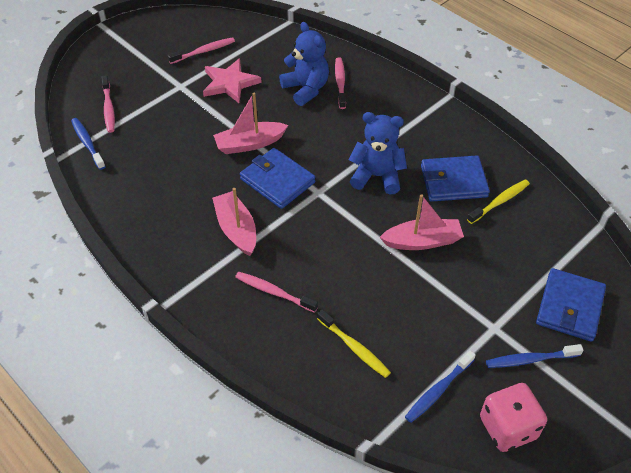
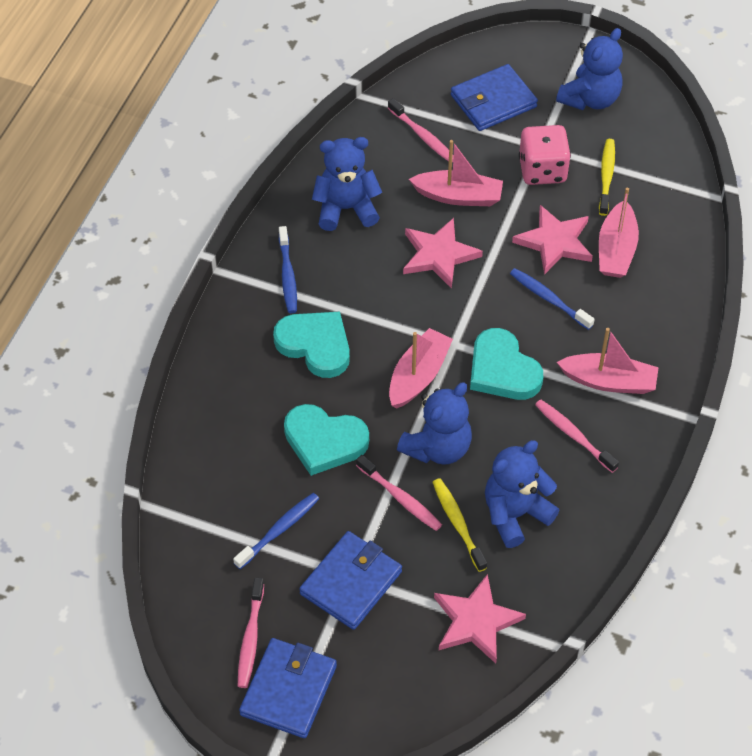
blue teddy bear: [279,22,329,106] [349,112,407,195] = 2 -> [312,137,382,231] [397,382,472,465] [485,440,559,548] [556,28,623,110] = 4
pink boat: [212,188,256,256] [213,93,288,154] [380,194,464,250] = 3 -> [389,328,453,409] [409,140,503,206] [557,328,659,394] [599,188,639,278] = 4
pink star: [203,58,262,103] = 1 -> [403,218,483,289] [434,574,526,664] [512,205,593,275] = 3
turquoise heart: none = 0 -> [273,312,350,378] [284,404,369,476] [470,328,543,400] = 3

